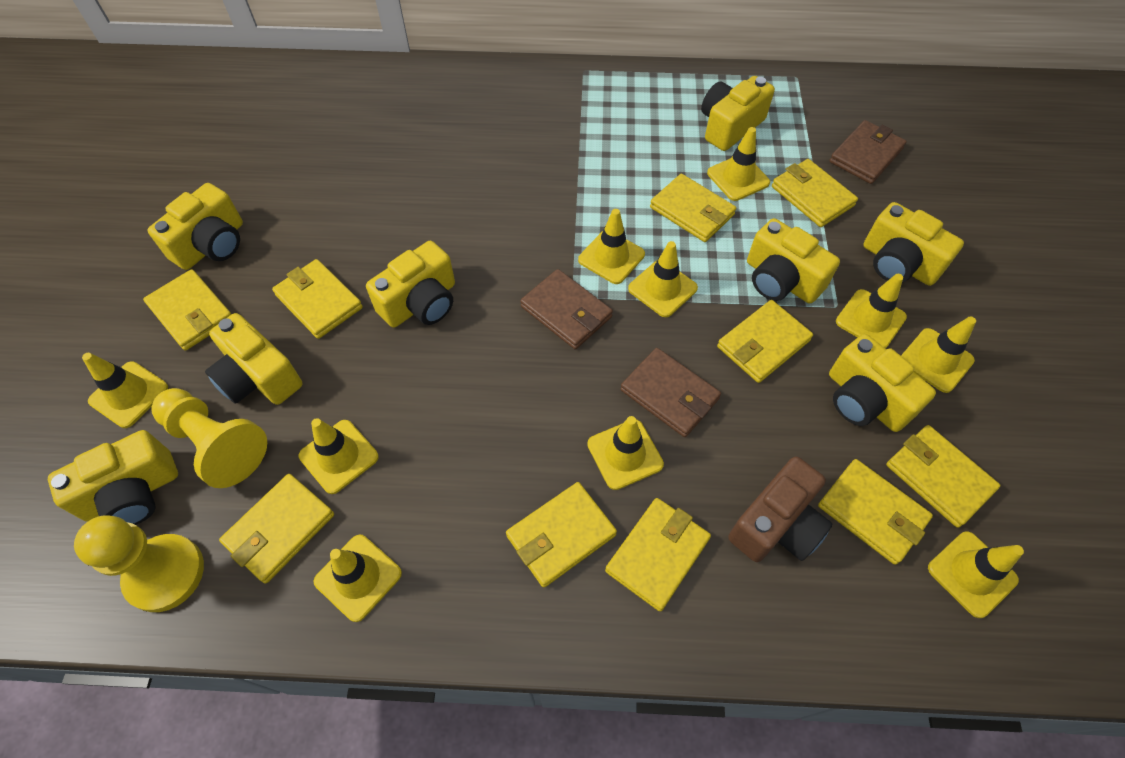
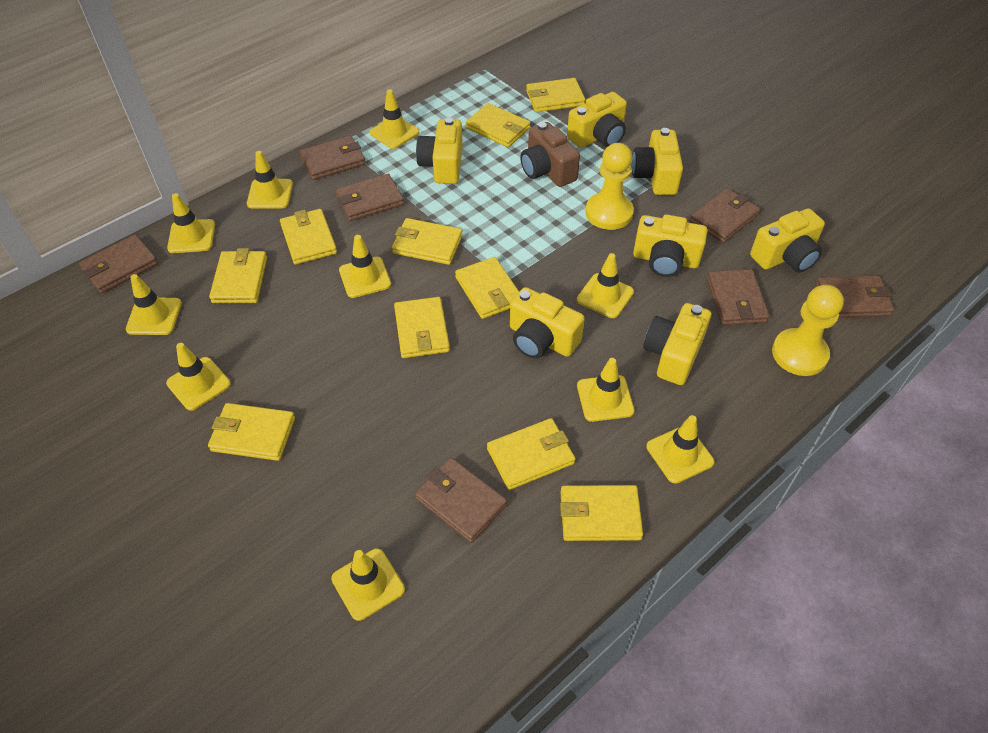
brown wallet: [520,269,613,349] [621,348,721,437] [829,120,907,184] = 3 -> [79,235,158,293] [300,136,365,180] [335,174,404,221] [415,458,507,543] [690,189,760,243] [707,269,769,325] [816,276,894,318] = 7
yellow camera: [48,430,178,525] [148,183,243,270] [205,313,302,405] [366,241,455,328] [701,76,775,151] [747,218,840,303] [829,334,936,432] [863,202,964,286] = 8 -> [416,117,463,184] [510,287,585,359] [567,92,627,148] [632,128,683,195] [633,215,707,277] [643,303,711,385] [750,208,825,273] = 7

